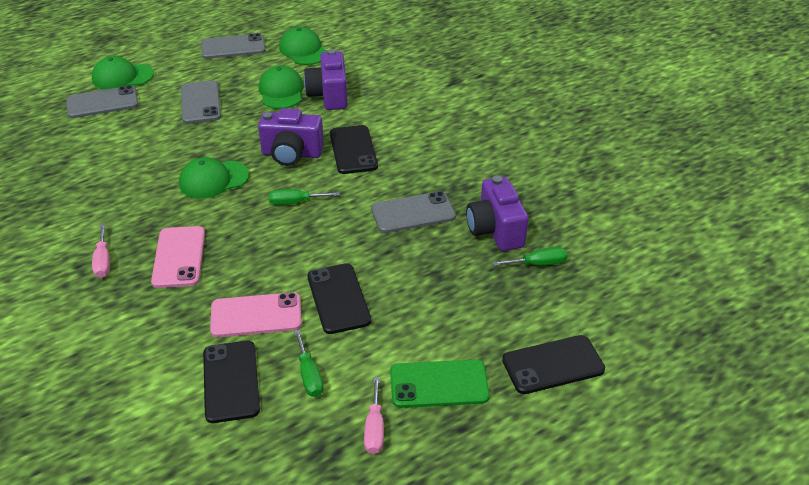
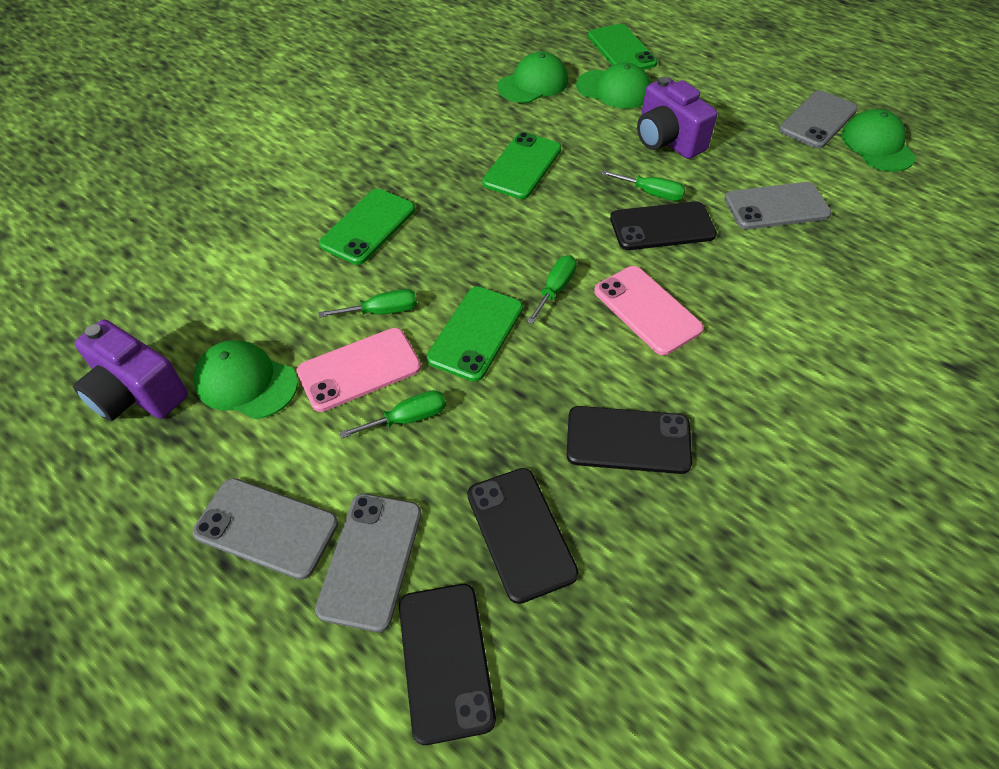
green phone: [390,360,490,408] = 1 -> [319,189,415,265] [427,286,523,382] [482,132,561,199] [588,24,657,70] = 4
green screwdriver: [269,189,340,205] [294,330,323,397] [492,247,567,266] = 3 -> [318,289,417,318] [339,390,446,438] [527,255,577,324] [601,170,685,201] = 4
pink screwdriver: [92,224,110,278] [364,377,384,454] = 2 -> none = 0
purple camera: [258,108,324,166] [304,49,348,110] [466,176,529,251] = 3 -> [73,320,188,421] [637,77,717,159] = 2

